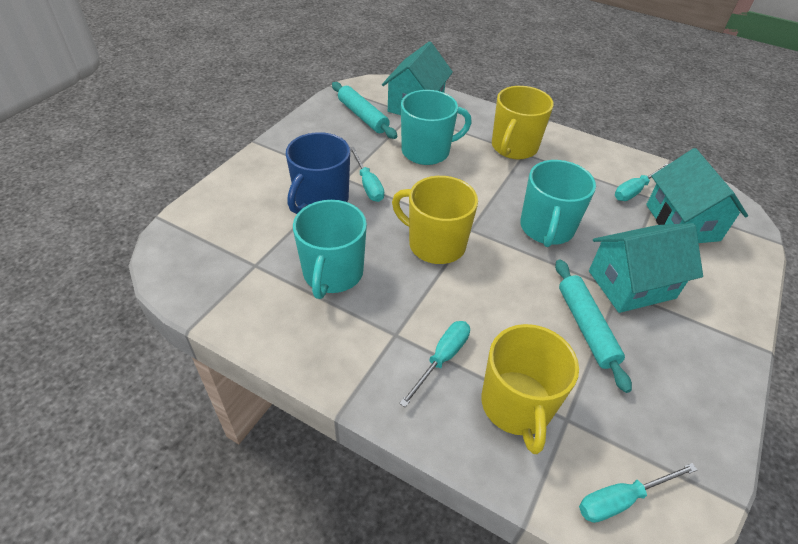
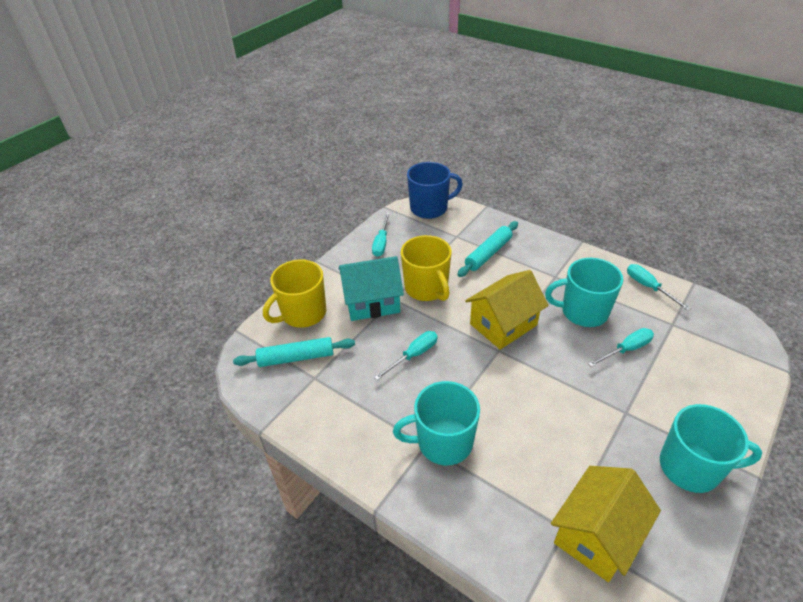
turquoise house: [382,41,453,115] [589,223,703,313] [646,148,748,243] = 3 -> [339,256,404,321] = 1
yellow house: none = 0 -> [465,270,548,350] [551,466,661,582] = 2
yellow mug: [392,176,478,264] [482,324,579,454] [492,86,554,159] = 3 -> [263,260,326,328] [401,235,452,301] = 2

